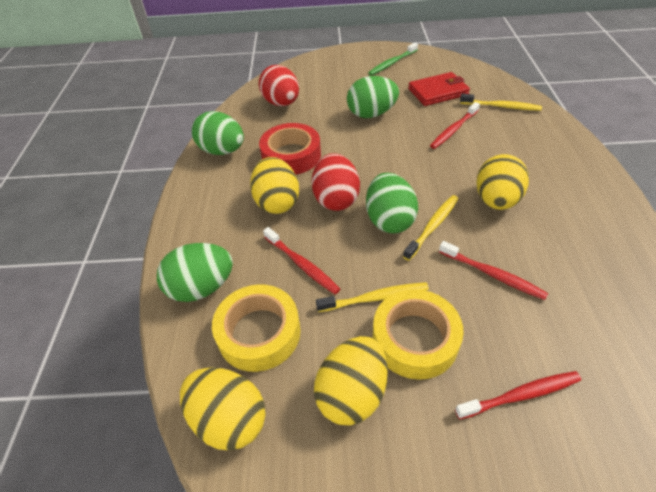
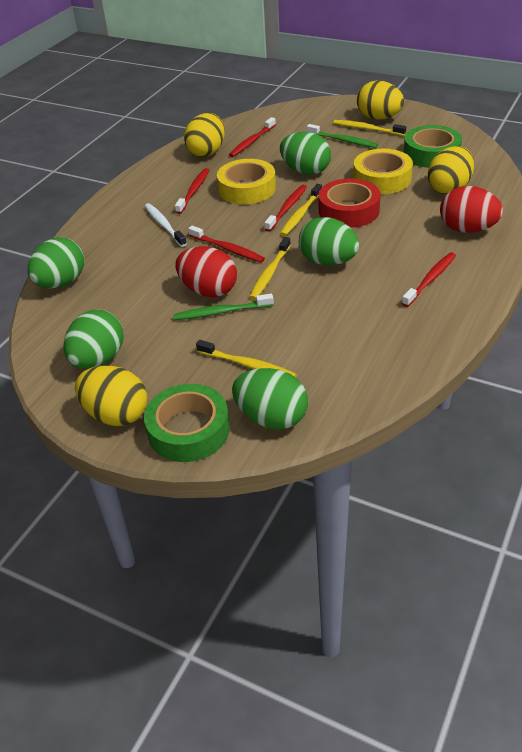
green egg: [157,243,233,302] [192,111,244,155] [347,76,399,118] [366,173,418,233] = 4 -> [28,237,85,289] [63,310,124,369] [232,368,308,430] [280,132,331,175] [299,217,359,266] = 5
green tape: none = 0 -> [144,384,230,462] [404,125,462,168] = 2
green toothbrush: [368,43,418,75] = 1 -> [173,294,274,320] [307,124,378,148] = 2
red toothbrush: [263,227,340,294] [430,102,480,149] [439,241,548,300] [455,371,581,419] = 4 -> [175,168,210,214] [188,226,265,262] [229,117,276,157] [265,185,307,232] [402,252,456,307] = 5
red wallet: [408,72,470,106] = 1 -> none = 0
white toothbrush: none = 0 -> [144,203,187,247] = 1
yellow toothbrush: [316,282,429,312] [403,195,458,261] [460,94,542,111] = 3 -> [196,340,297,377] [250,237,291,300] [280,184,322,236] [333,120,406,136] = 4

